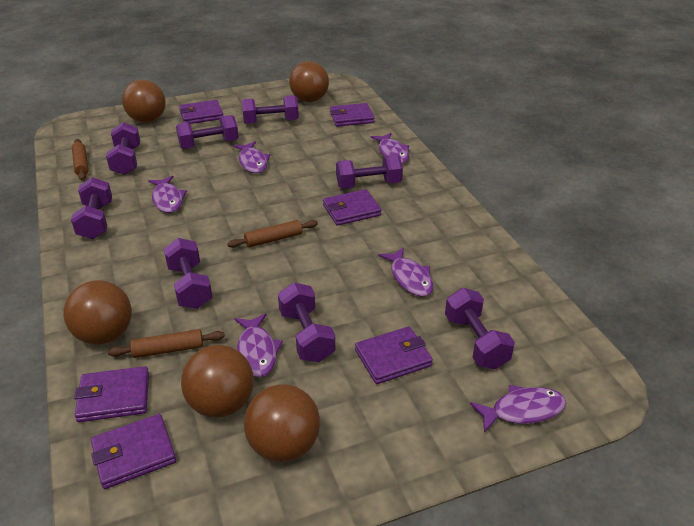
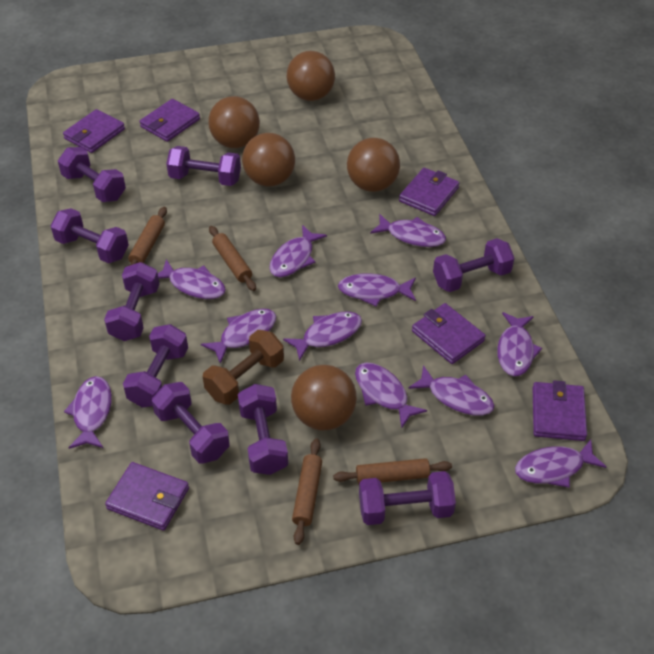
brown dumbbell: none = 0 -> [203,330,284,405] = 1
brown rolling pin: [72,139,89,181] [108,329,225,358] [227,220,318,248] = 3 -> [128,207,167,266] [209,226,256,291] [292,438,322,545] [333,458,452,484] = 4
purple dumbbell: [71,177,112,239] [106,122,140,175] [164,238,213,309] [176,115,239,149] [242,95,299,124] [278,283,335,362] [336,155,403,189] [445,288,515,369] = 8 -> [51,208,129,263] [58,147,126,202] [104,262,159,341] [123,324,188,407] [152,382,230,464] [166,146,241,186] [238,384,288,475] [359,471,456,525] [433,238,515,292] = 9
purple fish: [148,175,187,213] [233,141,270,173] [234,313,283,377] [370,133,409,164] [378,247,433,297] [470,385,566,433] = 6 -> [64,376,112,449] [158,259,226,299] [201,309,276,364] [269,225,327,277] [283,311,362,361] [338,273,416,306] [355,363,427,428] [370,214,446,247] [408,365,494,416] [497,312,542,376] [515,439,606,488] = 11

